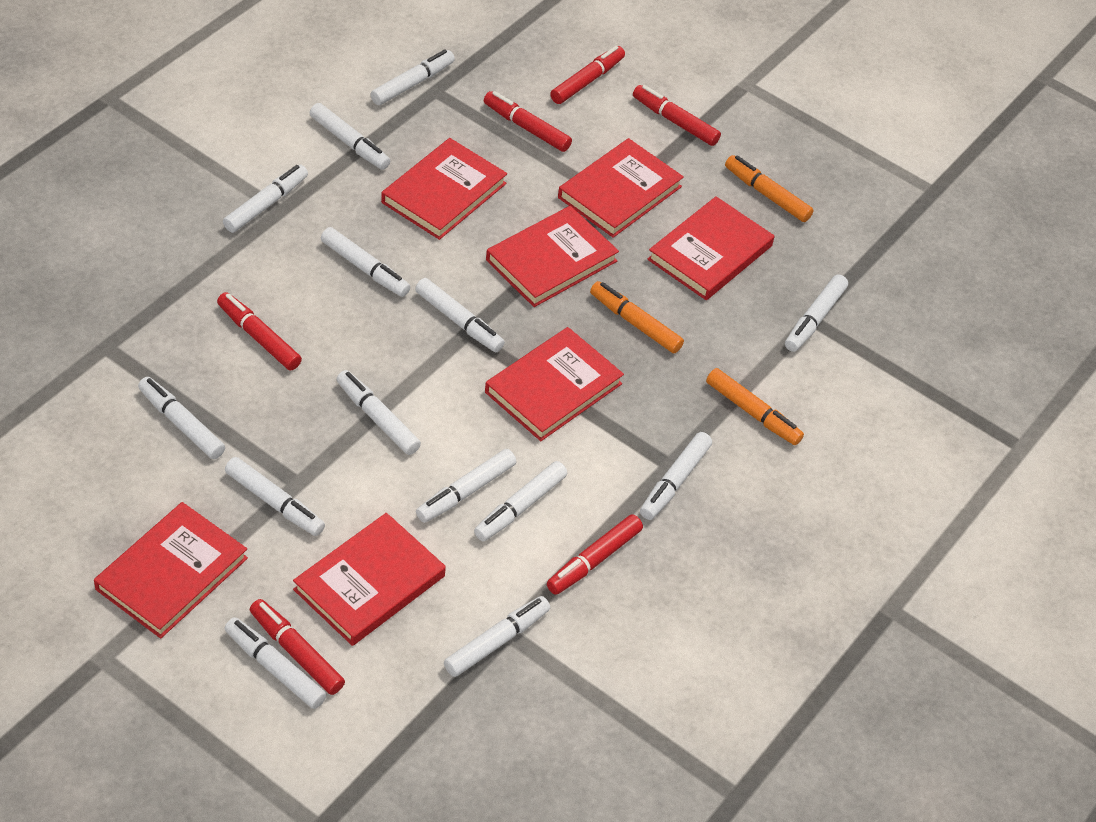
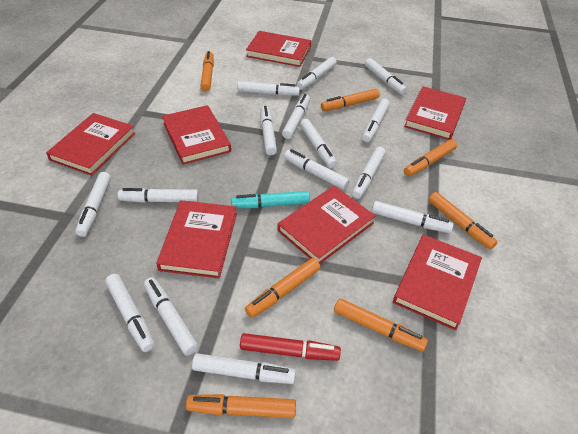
orange marker: [590,281,684,353] [706,368,804,445] [725,155,813,222] = 3 -> [186,394,296,418] [200,51,214,91] [245,258,320,318] [321,88,380,111] [334,298,428,351] [404,139,457,176] [428,192,497,249] = 7
red marker: [217,292,302,370] [250,599,345,695] [484,91,572,152] [547,514,643,595] [550,46,625,104] [633,85,721,146] = 6 -> [240,333,341,361] = 1
turquoise marker: none = 0 -> [231,191,310,208] = 1
white marker: [138,377,225,459] [223,165,308,233] [224,617,327,709] [225,457,325,536] [310,103,390,170] [321,227,410,297] [336,370,421,455] [371,49,455,105] [415,278,505,352] [416,449,516,523] [444,596,550,677] [474,461,567,541] [640,432,712,520] [785,275,848,352] = 14 -> [75,172,111,237] [105,274,155,352] [118,188,199,203] [144,277,198,356] [192,353,296,384] [237,81,300,96] [261,106,277,155] [282,94,310,139] [284,149,350,190] [297,57,337,90] [300,119,337,168] [352,146,386,199] [362,98,390,142] [365,58,407,95] [372,201,454,233] = 15

